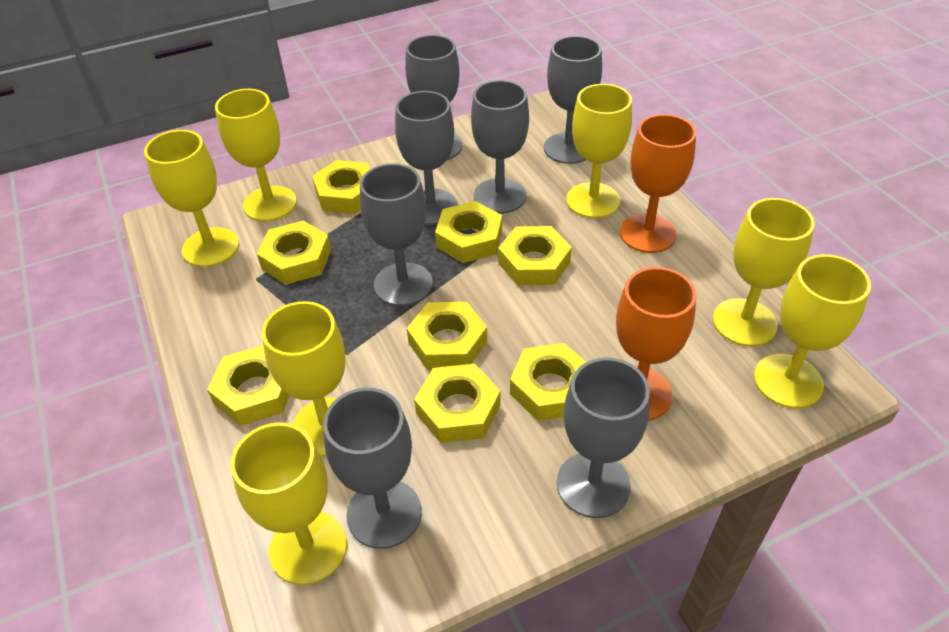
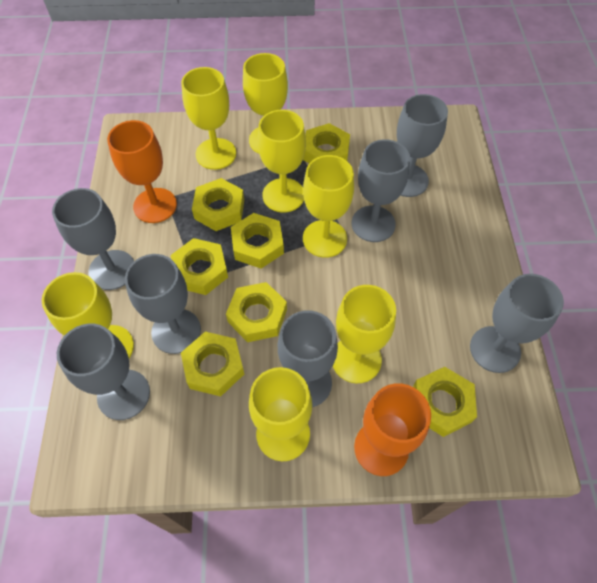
yellow nut: [207,345,290,426] [257,221,331,285] [312,160,370,214] [407,302,487,370] [414,364,501,443] [435,201,502,263] [498,226,572,285] [510,343,586,421] = 8 -> [171,238,228,295] [181,332,244,396] [192,178,244,231] [226,282,287,342] [231,213,284,269] [303,123,350,163] [413,367,477,437] = 7

